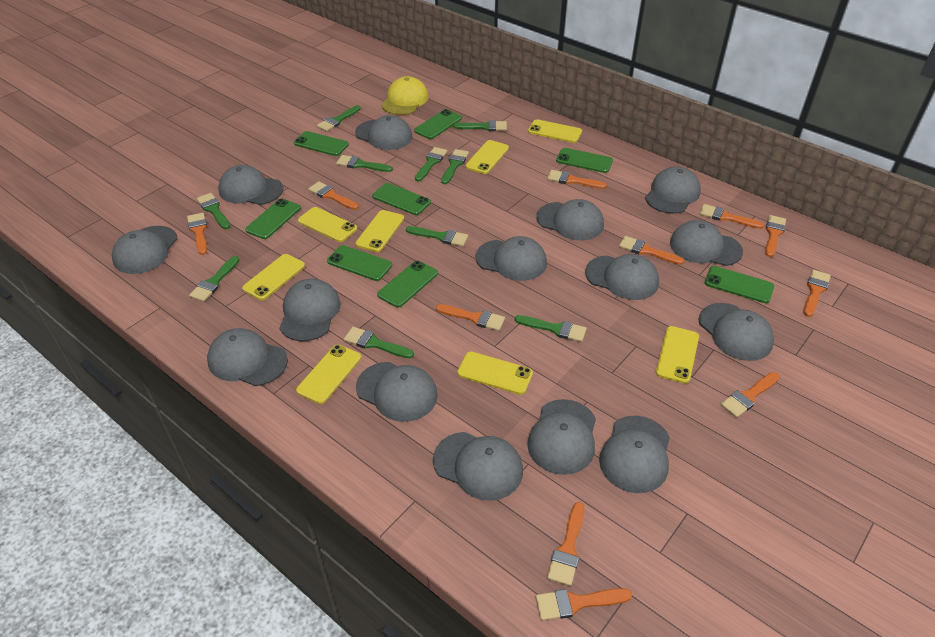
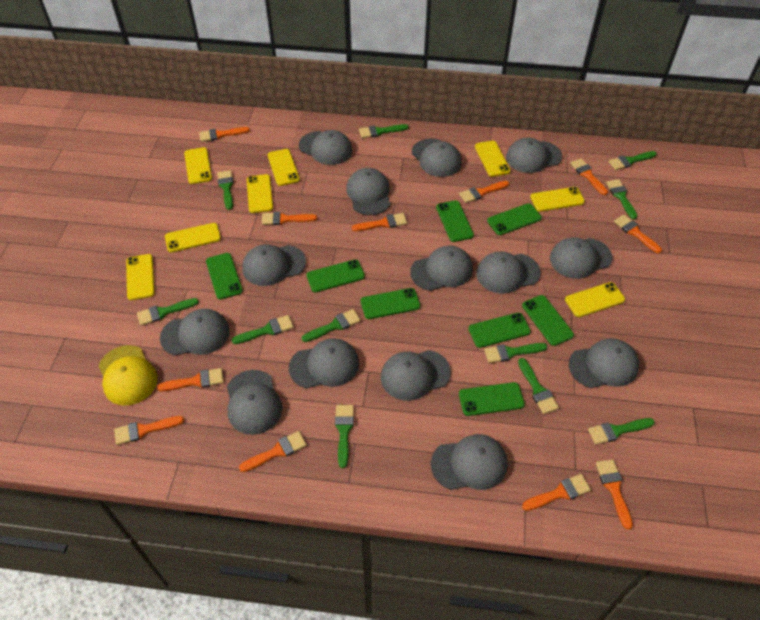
green brush: [189,256,239,302] [196,193,230,229] [317,105,361,132] [336,155,393,172] [344,327,414,358] [406,226,468,247] [415,147,448,181] [441,149,469,184] [453,120,507,131] [515,315,587,342] = 10 -> [137,298,199,326] [217,170,233,210] [232,315,294,344] [302,309,361,342] [335,405,354,468] [359,124,409,138] [484,343,547,363] [518,358,559,414] [588,418,654,445] [606,179,637,220] [608,151,657,170] = 11
grey cap: [112,226,178,274] [207,328,288,386] [218,165,283,205] [279,279,341,341] [355,115,413,150] [356,362,438,422] [433,432,523,501] [475,236,547,281] [527,399,596,475] [536,199,604,240] [585,254,659,300] [599,416,670,493] [645,167,701,214] [670,220,743,266] [699,303,774,361] = 15 -> [160,309,230,355] [227,370,282,435] [242,244,306,286] [289,338,359,388] [299,130,352,165] [346,168,390,215] [381,350,451,401] [410,246,473,291] [412,139,462,177] [431,434,508,490] [476,251,541,294] [506,138,562,173] [550,237,612,279] [569,338,639,388] = 14

